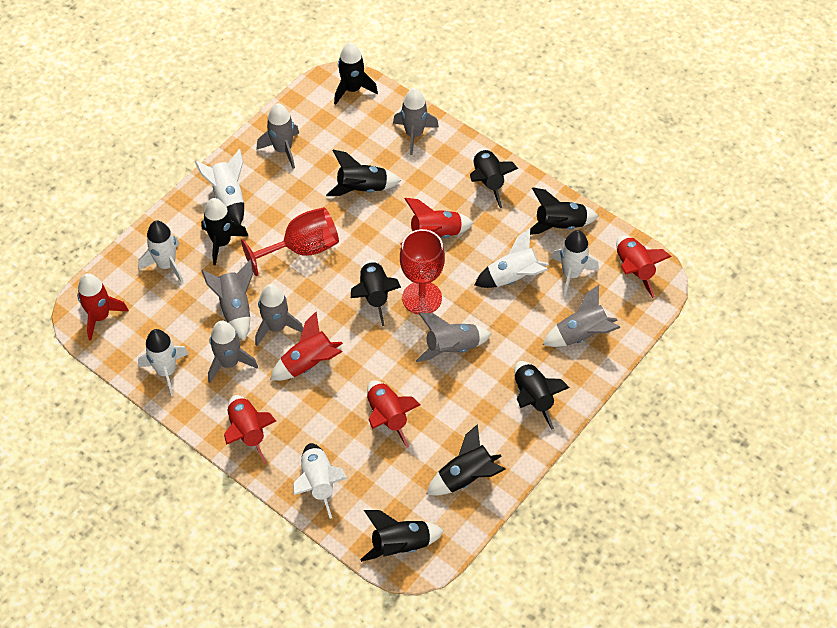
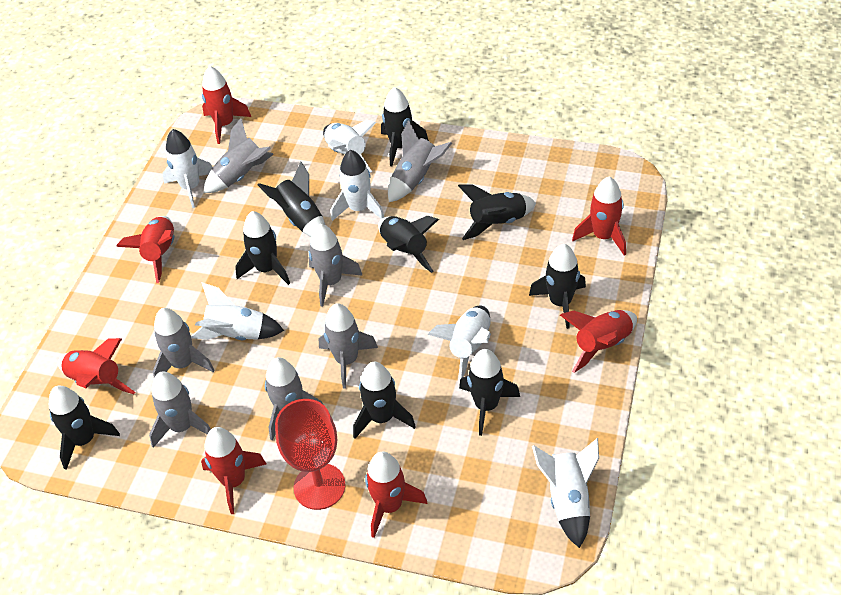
red goblet: [241,207,339,276] [400,229,445,315] = 2 -> [275,399,345,510] = 1
red rocket: [77,273,129,341] [224,395,276,464] [270,312,343,381] [367,380,421,448] [401,198,473,245] [616,235,672,298] = 6 -> [58,338,135,394] [116,216,174,283] [201,427,266,514] [202,66,251,144] [365,452,427,538] [560,310,637,373] [572,177,626,256] = 7

